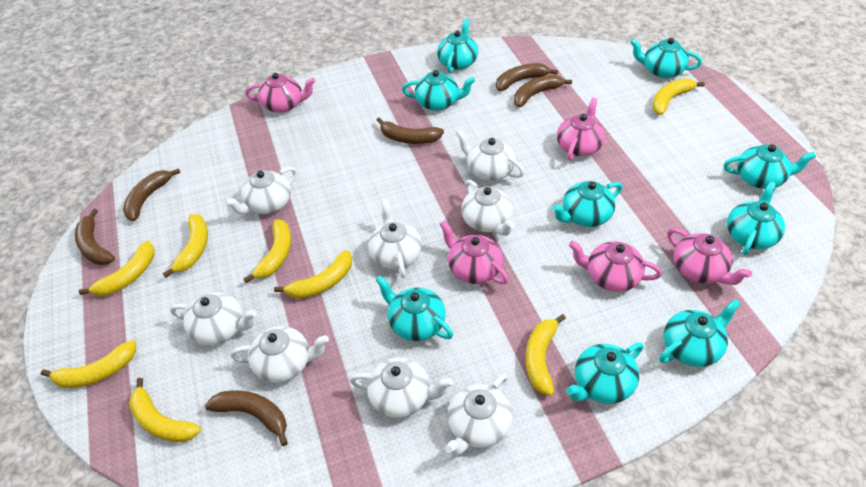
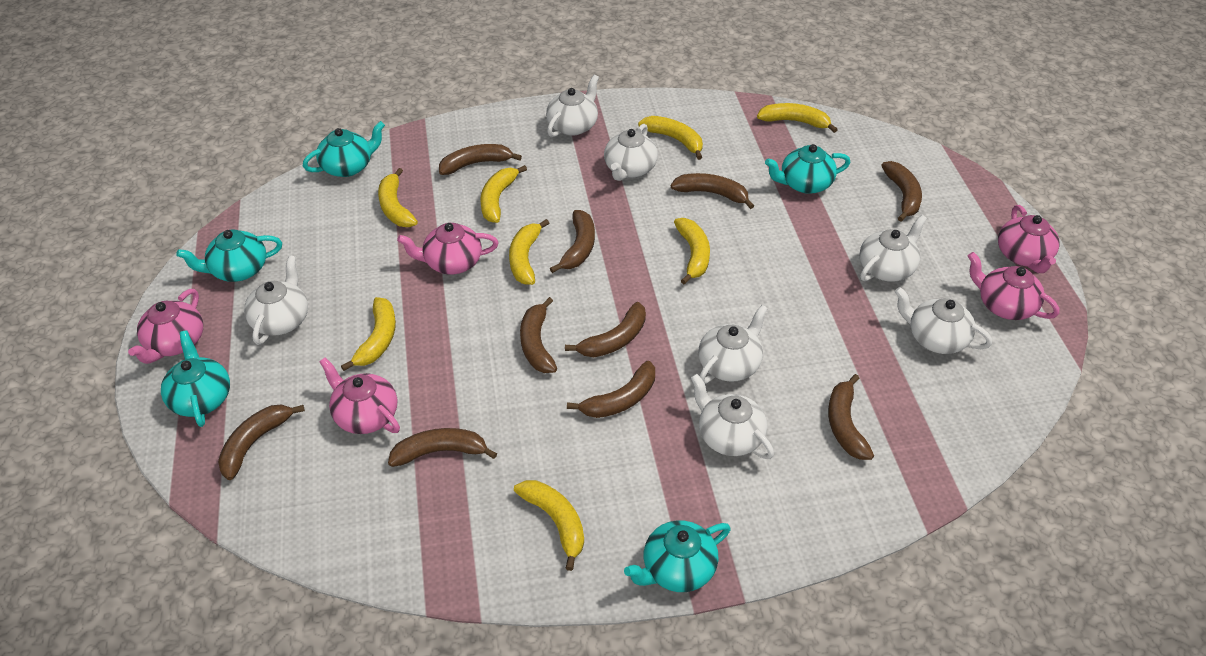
brown banana: [75,209,115,265] [123,168,180,221] [205,390,288,446] [377,117,444,144] [496,63,558,91] [514,75,572,107] = 6 -> [218,404,305,480] [388,428,497,467] [439,144,522,175] [520,297,557,373] [550,210,595,273] [565,302,646,357] [567,361,655,418] [671,173,754,209] [828,374,874,460] [881,161,922,222] = 10
turquoise teapot: [376,276,453,341] [402,70,475,111] [437,18,478,73] [552,181,623,227] [566,342,644,404] [630,38,702,78] [659,299,741,367] [724,144,816,189] [727,181,785,255] = 9 -> [161,330,230,427] [176,229,282,282] [303,121,385,177] [624,520,731,592] [765,144,850,194] = 5
white teapot: [170,292,257,345] [224,167,297,214] [231,326,329,383] [350,357,453,418] [368,199,422,278] [445,373,513,455] [456,130,525,181] [461,180,515,236] = 8 -> [244,255,308,345] [546,75,599,137] [604,124,658,181] [691,374,774,459] [698,305,768,384] [859,215,927,282] [894,287,992,354] = 7

